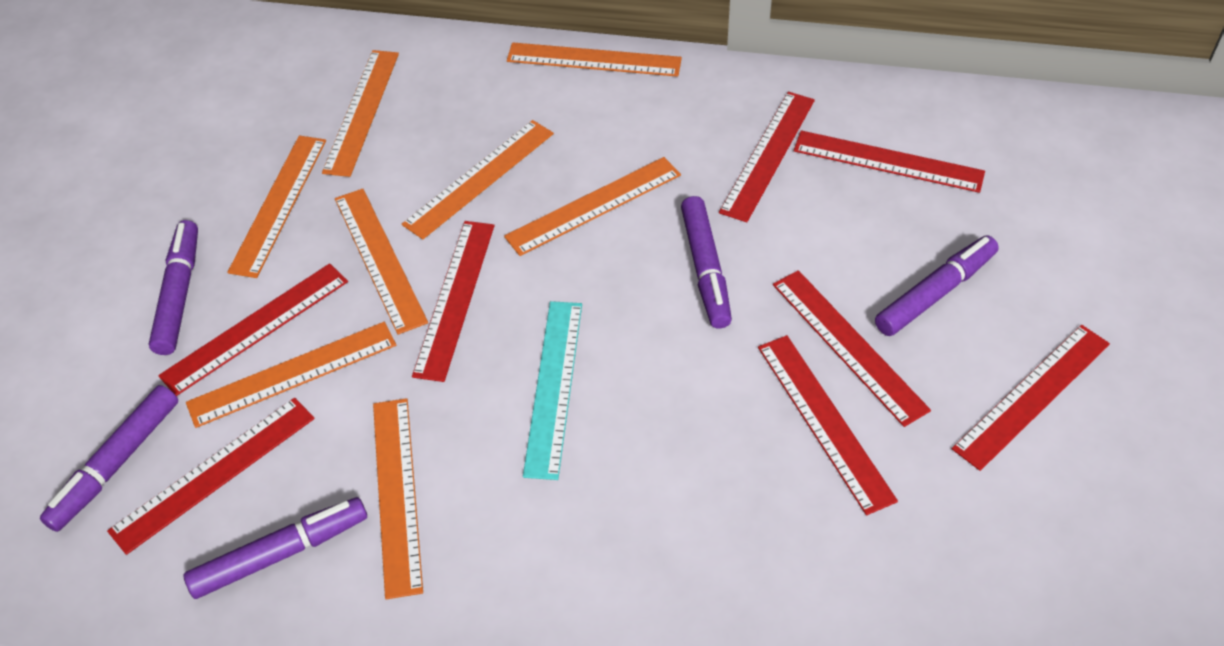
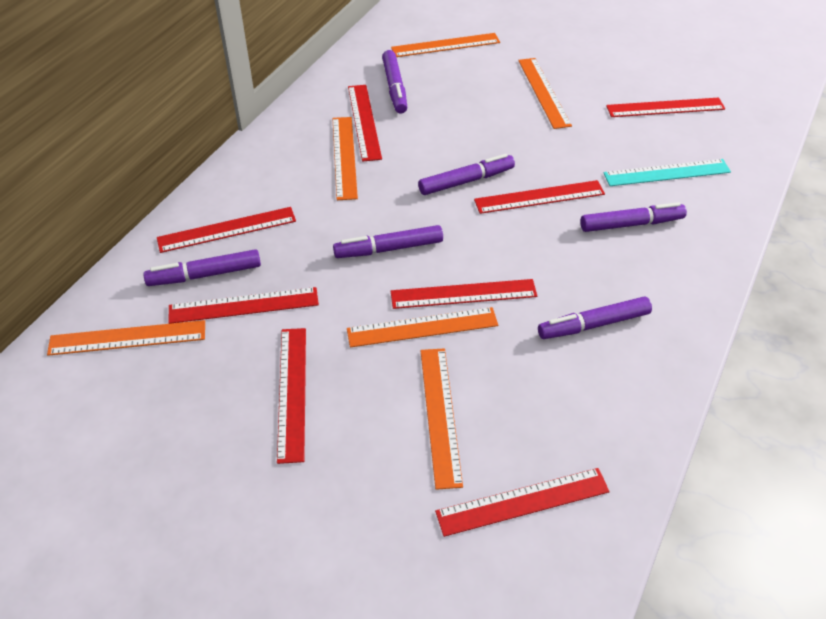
orange ruler: [186,322,396,428] [227,136,326,278] [322,50,399,177] [335,189,428,335] [373,398,423,599] [402,120,554,239] [504,157,681,256] [507,42,682,77] = 8 -> [47,320,205,356] [332,117,358,200] [347,307,498,347] [391,33,500,57] [421,348,463,490] [518,58,572,129] = 6
purple marker: [40,385,178,532] [149,220,198,355] [184,497,367,599] [681,196,732,328] [875,235,999,336] = 5 -> [143,249,261,286] [333,225,443,258] [382,50,407,113] [418,154,515,195] [538,296,652,339] [580,202,687,232] = 6

